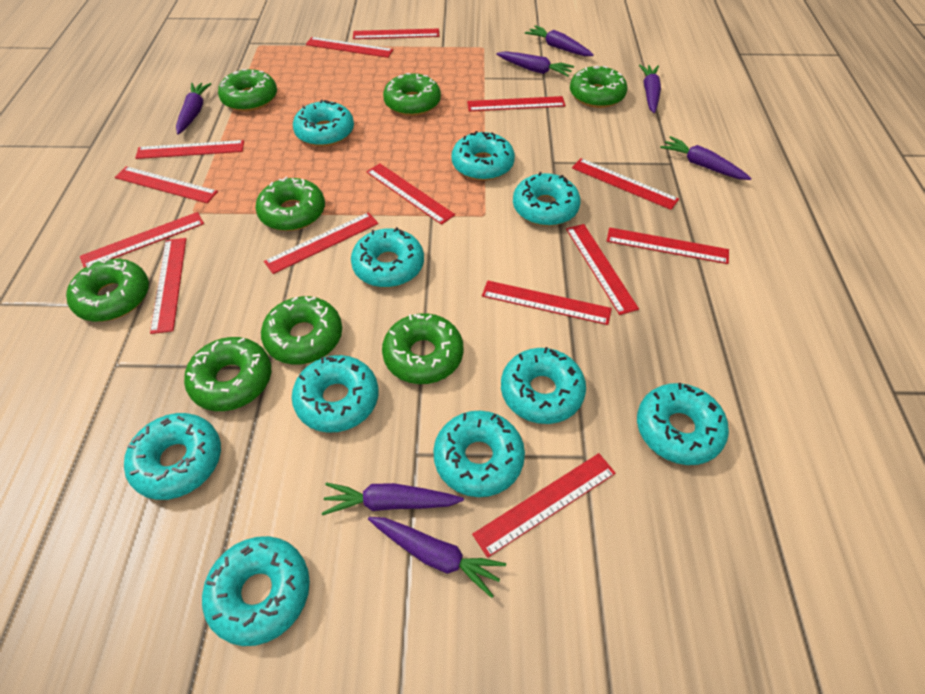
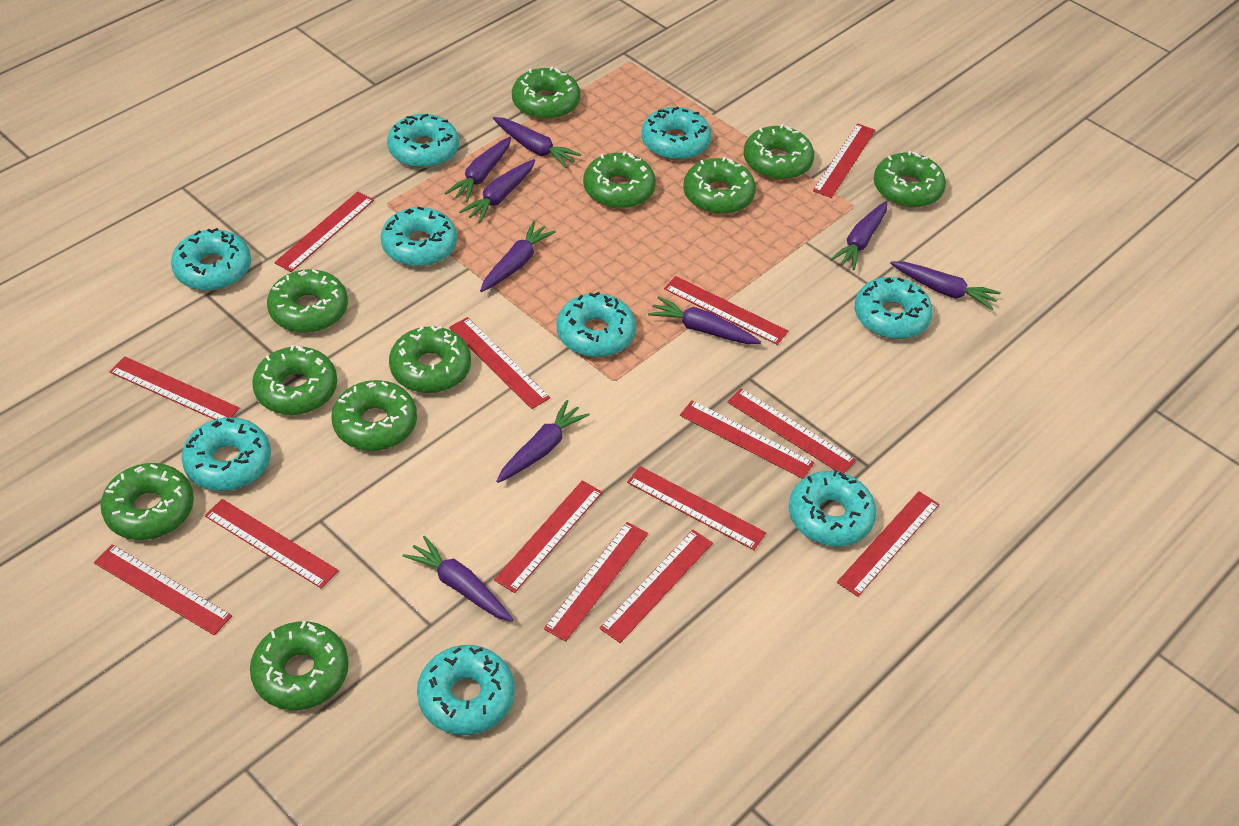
green donut: [66,258,149,322] [184,337,271,411] [218,69,277,111] [255,177,325,231] [261,296,342,364] [382,313,463,384] [383,73,441,116] [570,66,628,108] = 8 -> [101,463,194,540] [250,621,349,710] [252,345,337,415] [267,269,348,333] [332,380,417,451] [389,326,471,393] [512,66,580,120] [583,151,656,209] [683,157,756,214] [744,124,814,180] [874,151,946,208] = 11
purple carrot: [176,83,211,135] [322,483,464,515] [368,517,506,598] [496,51,574,77] [525,25,594,56] [639,64,661,113] [660,136,752,180] = 7 -> [403,536,513,622] [445,137,511,202] [459,159,535,223] [480,221,556,292] [493,117,581,168] [496,400,590,483] [648,296,761,344] [830,201,887,270] [890,261,1001,310] = 9
turquoise donut: [124,413,221,500] [202,536,310,646] [292,355,379,433] [293,100,354,146] [351,227,424,287] [433,411,525,497] [451,131,515,181] [501,347,586,424] [513,172,581,226] [637,383,729,465] = 10 -> [171,228,251,291] [181,417,271,491] [381,207,457,267] [387,114,459,168] [417,645,515,735] [557,292,636,357] [641,107,711,160] [789,470,877,546] [855,277,933,339] = 9

